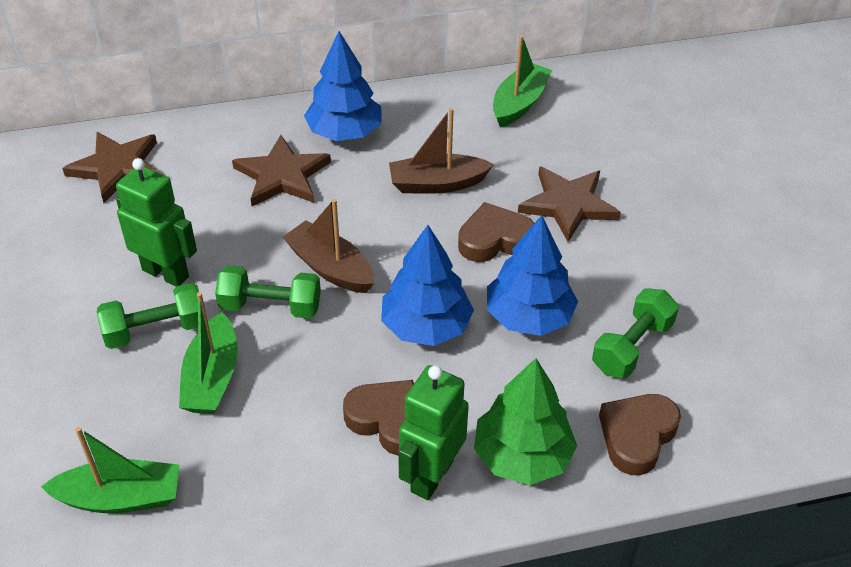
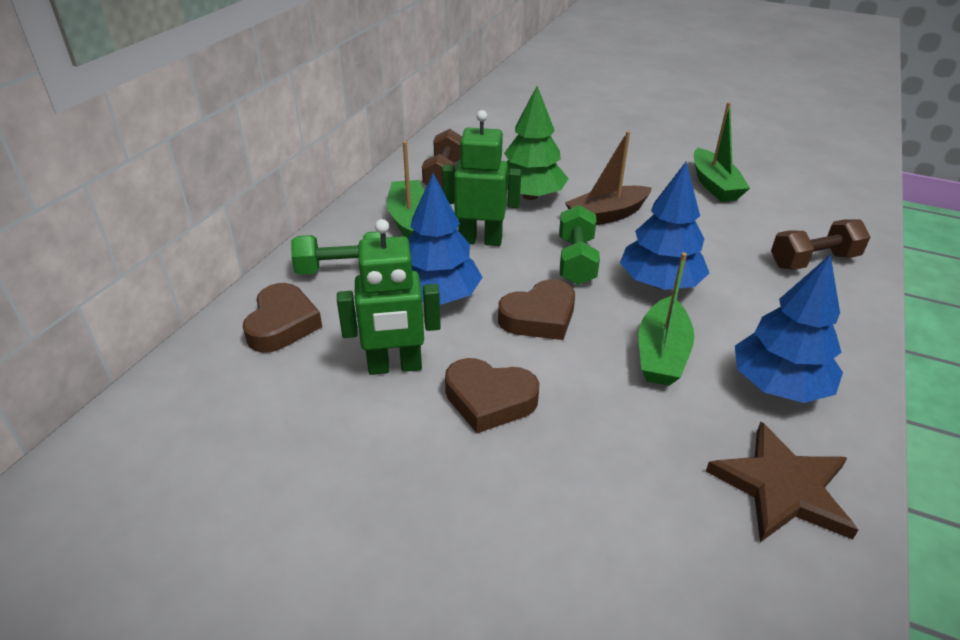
brown boat: [283,199,374,293] [389,108,494,194] = 2 -> [565,131,652,225] = 1
brown dumbbell: none = 0 -> [422,129,462,188] [771,219,870,270] = 2
brown star: [62,132,159,203] [232,135,331,206] [518,166,621,242] = 3 -> [706,422,858,542] = 1
green dumbbell: [97,283,199,349] [215,265,321,319] [592,288,679,378] = 3 -> [291,232,386,275] [559,205,600,285] = 2

